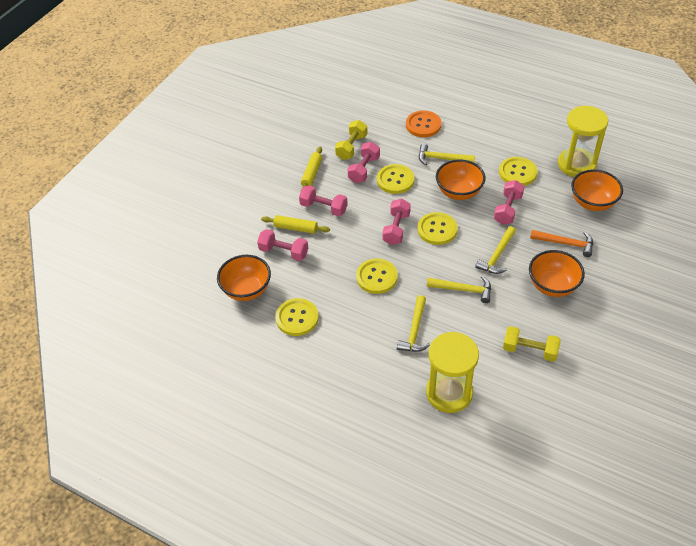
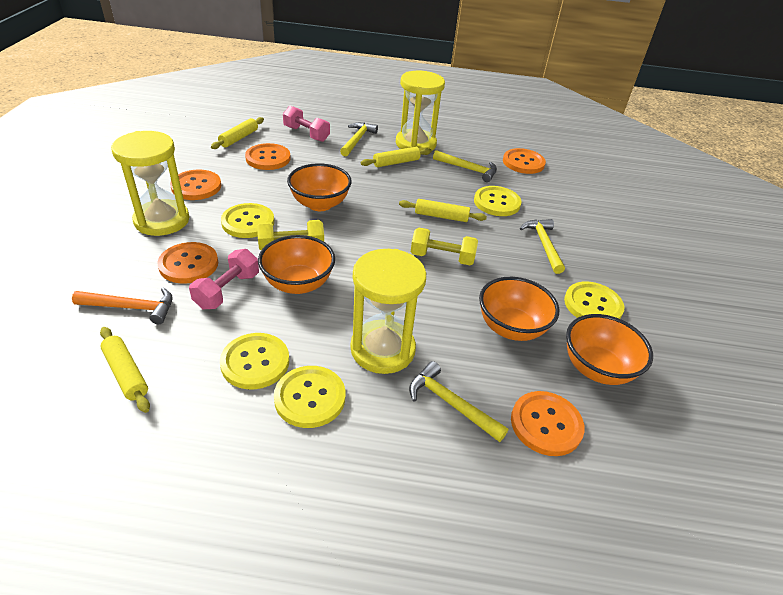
orange button: [406,110,442,137] = 1 -> [157,242,218,284] [170,170,221,200] [245,143,291,170] [503,148,546,174] [511,391,585,456] = 5
pink dumbbell: [257,229,308,261] [299,185,348,216] [348,142,380,183] [382,199,411,245] [494,180,525,225] = 5 -> [189,249,259,309] [283,106,330,142] = 2
yellow hourglass: [426,332,479,413] [558,106,608,177] = 2 -> [111,131,189,236] [350,249,426,374] [396,71,445,151] = 3
yellow rolling pin: [261,215,330,234] [301,146,322,190] = 2 -> [100,327,150,413] [211,117,264,149] [361,147,432,167] [399,199,487,222] = 4

